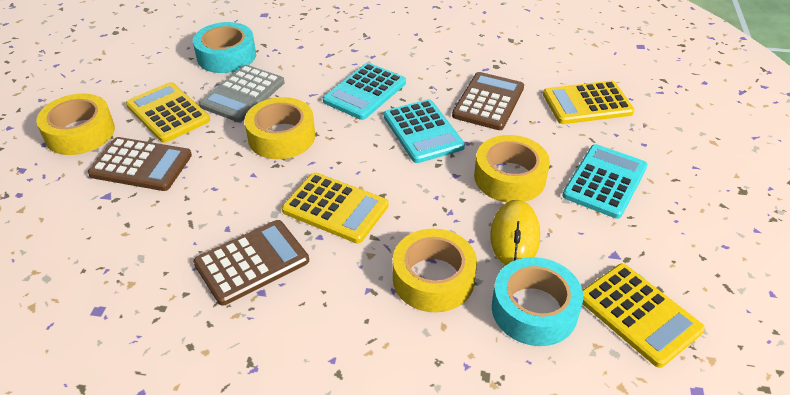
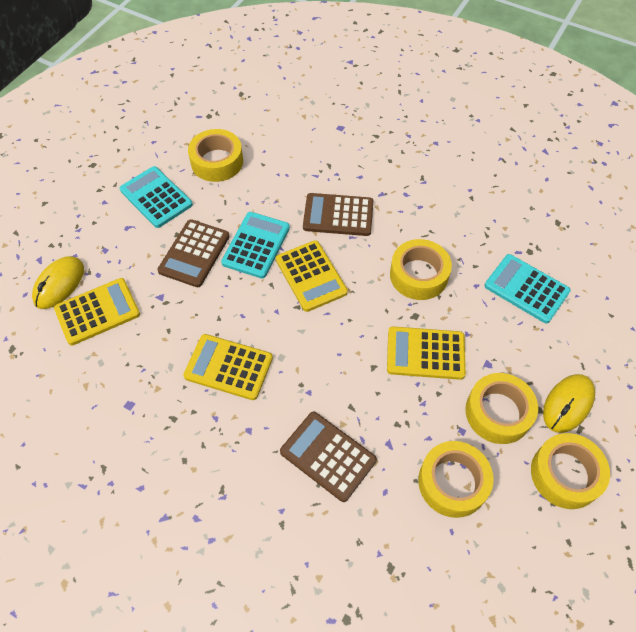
grey calculator: [199,65,284,122] = 1 -> none = 0
turquoise tape: [193,22,256,73] [492,257,583,346] = 2 -> none = 0
yellow mouse: [490,200,540,265] = 1 -> [32,256,84,309] [543,374,595,433] = 2
yellow tape: [36,93,115,155] [244,97,315,159] [393,229,477,312] [474,135,550,202] = 4 -> [188,129,243,182] [390,239,452,300] [418,441,493,518] [465,373,538,444] [531,433,610,509] = 5

